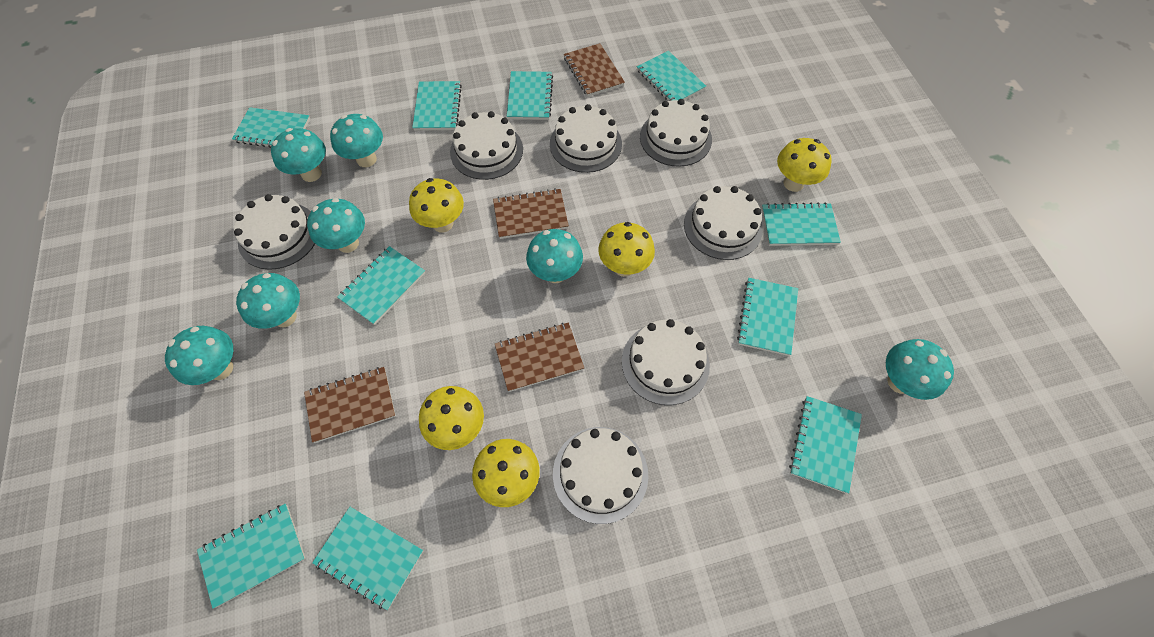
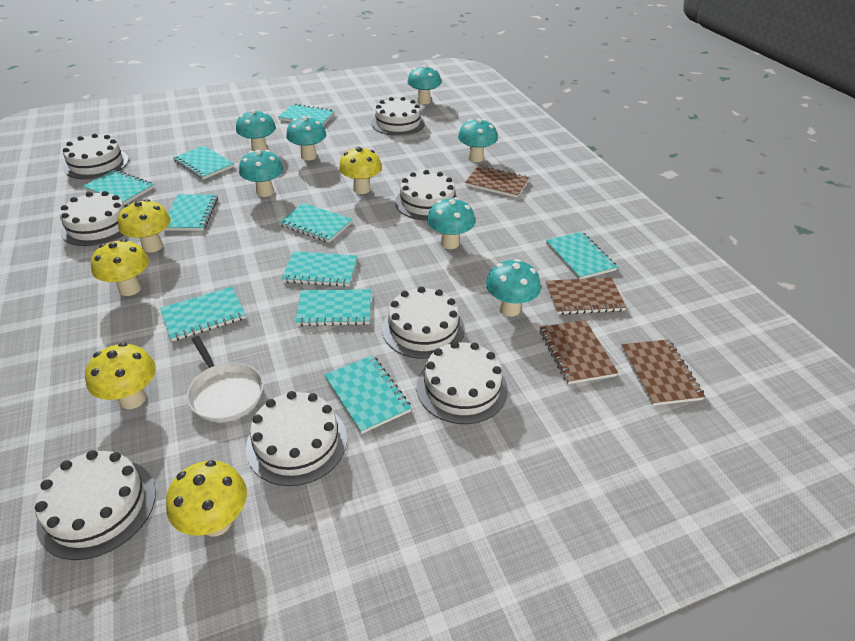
white cake: [234,194,315,270] [450,111,523,180] [550,104,622,173] [553,427,648,524] [622,319,710,405] [640,99,712,167] [684,186,763,260] = 7 -> [35,450,156,560] [60,191,125,246] [63,134,129,179] [246,391,347,486] [371,97,425,136] [382,286,465,359] [395,170,458,221] [417,341,508,424] = 8
white pan: none = 0 -> [187,336,263,422] = 1

